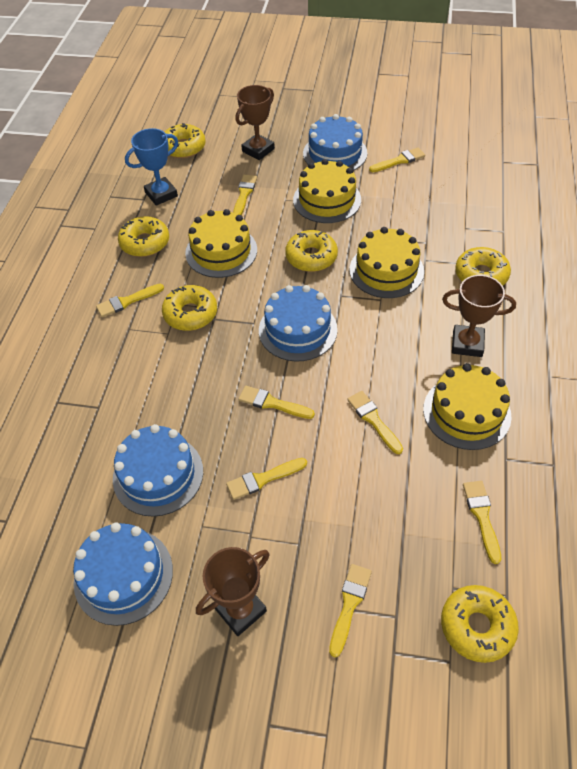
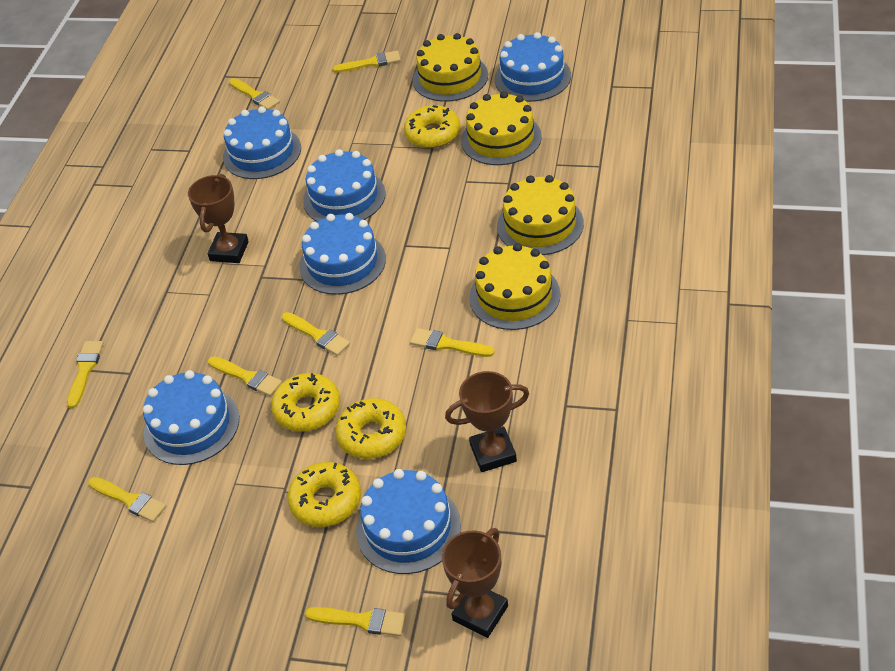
blue cake: [73,523,173,626] [113,424,203,517] [259,285,338,362] [303,114,367,171] = 4 -> [143,370,239,465] [223,106,301,179] [299,213,386,295] [303,149,386,222] [356,469,461,574] [494,32,571,102] = 6
blue trophy: [125,128,178,206] = 1 -> none = 0
yellow donut: [118,216,169,257] [162,285,217,331] [165,123,206,158] [285,230,338,272] [441,585,519,663] [455,247,511,286] = 6 -> [271,373,340,432] [287,462,361,527] [336,398,406,459] [404,105,461,148] = 4

